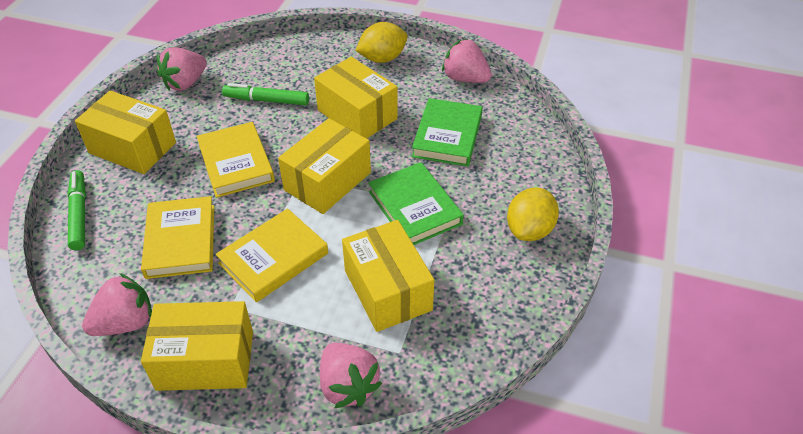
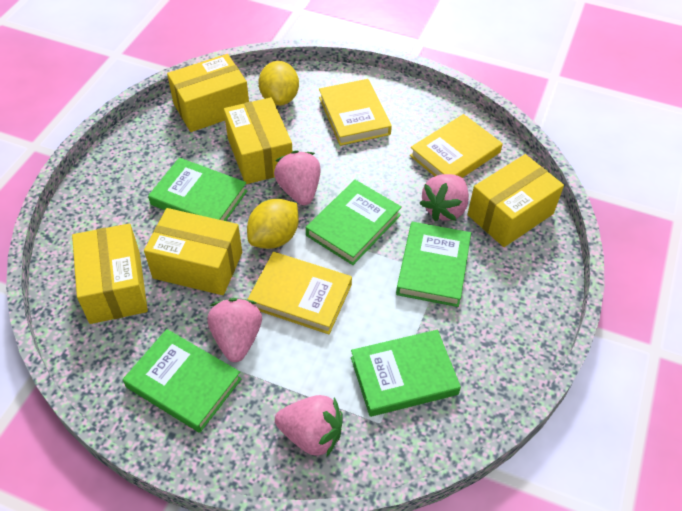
green book: [368,162,464,245] [412,98,483,167] = 2 -> [123,329,242,433] [148,158,247,221] [306,180,402,265] [351,330,461,417] [396,222,471,307] = 5
green marker: [67,170,86,250] [222,83,309,105] = 2 -> none = 0

